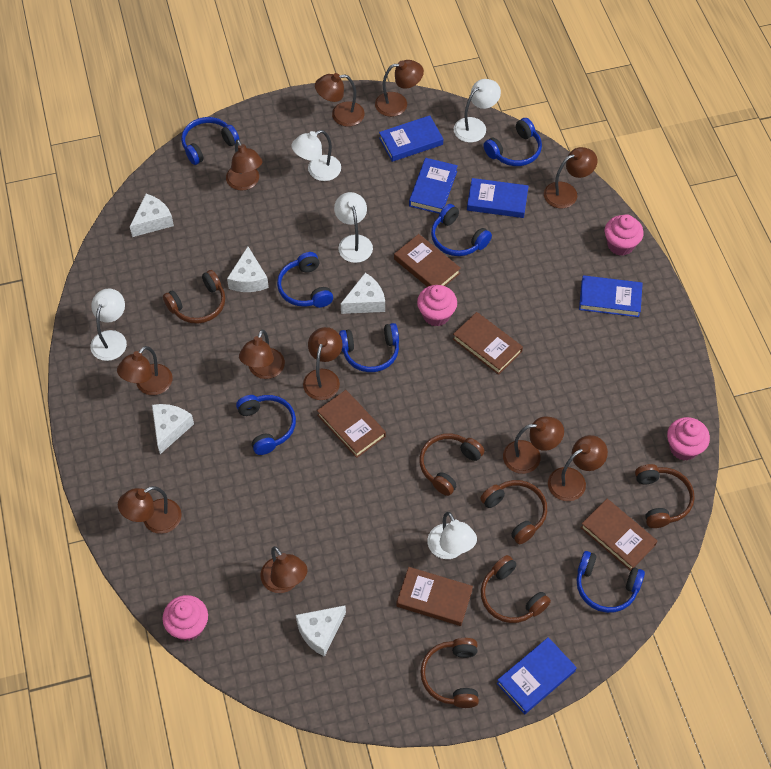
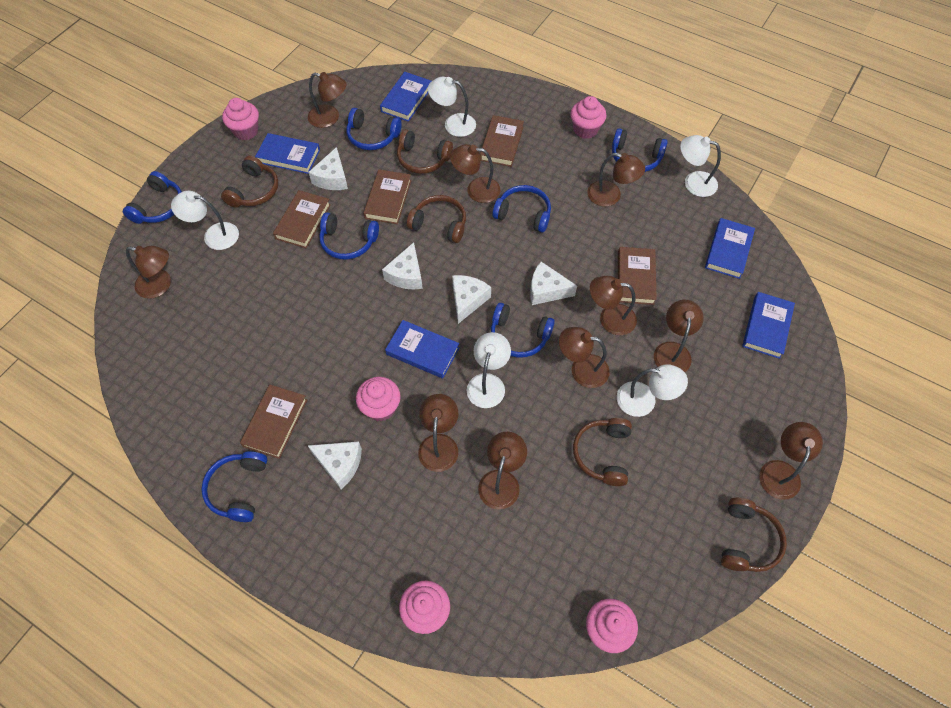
brown headphones: [163,270,225,323] [419,433,484,496] [420,638,479,708] [480,480,547,544] [481,555,551,623] [635,464,695,528] = 6 -> [221,156,278,208] [397,129,453,174] [407,195,466,243] [573,418,632,486] [721,498,787,572] = 5
brown lamp: [117,346,172,395] [118,486,182,534] [226,139,263,190] [239,330,285,379] [260,546,308,593] [303,327,343,400] [315,73,365,127] [375,60,424,117] [503,417,564,474] [544,147,597,208] [548,435,608,501] = 11 -> [126,246,171,299] [308,72,346,128] [418,394,458,472] [450,144,500,203] [478,432,527,510] [559,327,610,388] [587,153,645,207] [590,276,637,335] [654,300,704,372] [759,422,823,500] = 10
pink cupcake: [162,595,208,641] [417,285,457,326] [605,214,644,256] [667,417,710,461] = 4 -> [222,98,259,140] [356,377,401,421] [399,581,450,634] [570,96,606,139] [586,599,638,653] = 5

